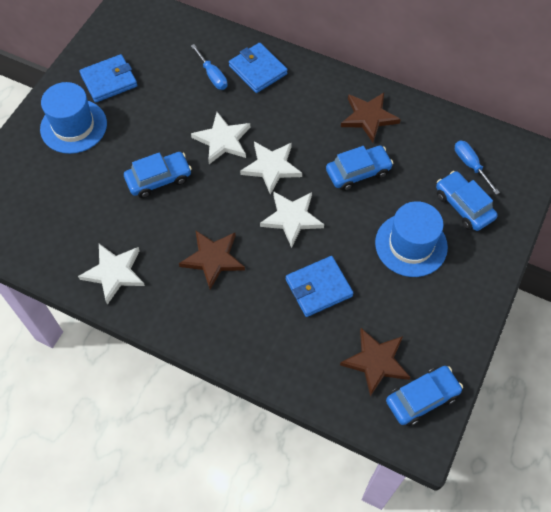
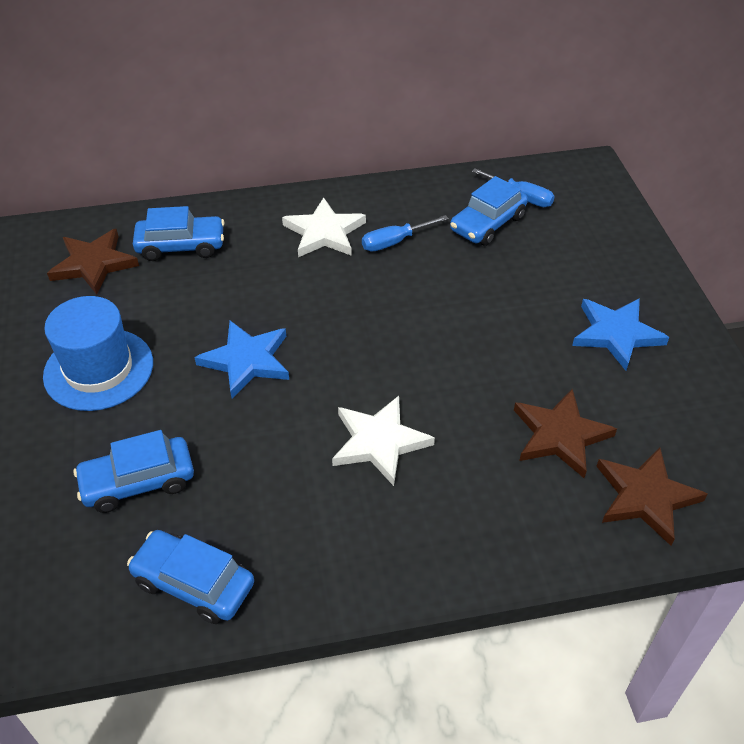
blue hat: [40,82,107,154] [375,201,448,277] = 2 -> [43,296,153,411] = 1
blue star: none = 0 -> [194,321,289,398] [572,298,669,371] = 2
blue wallet: [80,54,138,103] [229,43,288,93] [286,256,353,317] = 3 -> none = 0
white star: [78,244,145,305] [191,112,250,164] [240,141,302,195] [260,191,324,248] = 4 -> [282,197,366,257] [332,396,435,486] = 2

